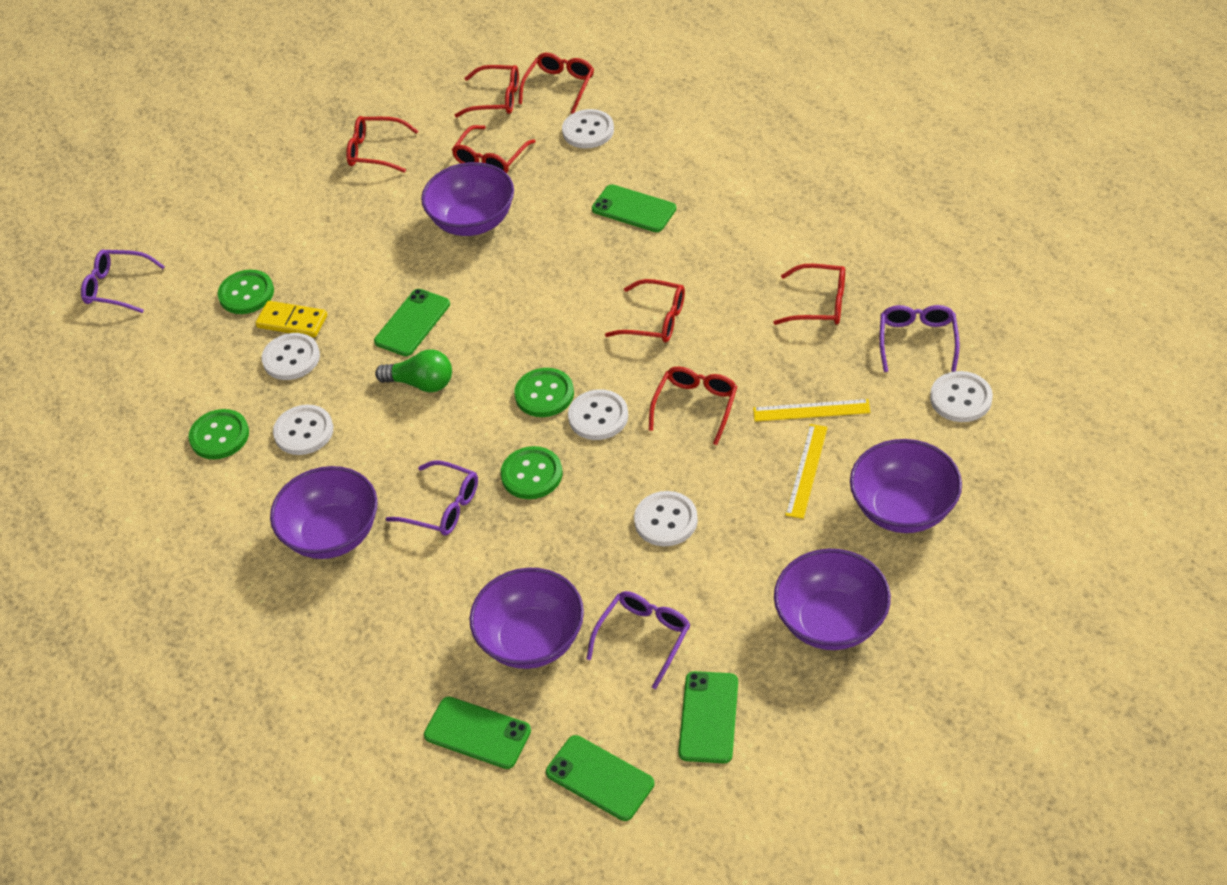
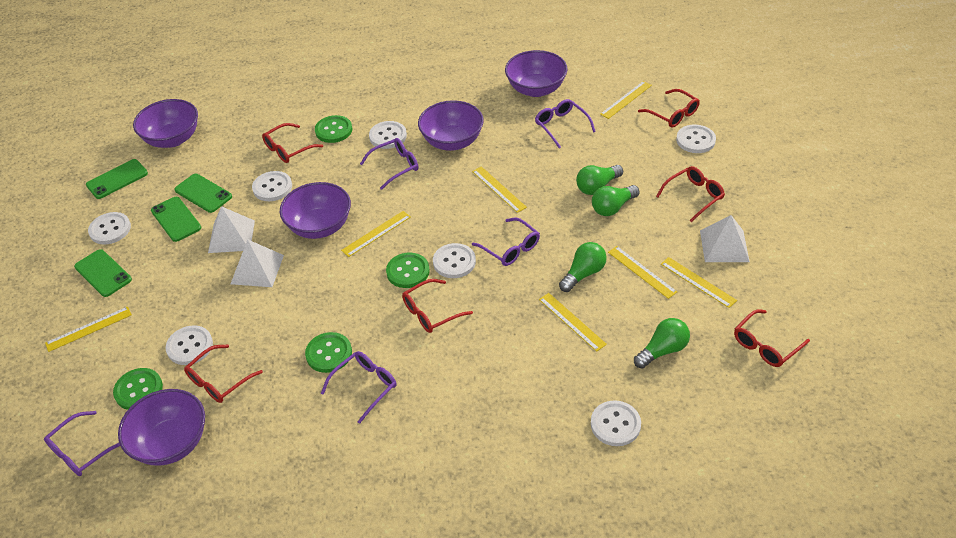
green light bulb: [375,350,452,392] = 1 -> [559,242,607,292] [576,165,623,195] [592,185,639,216] [634,318,690,368] = 4
green phone: [374,289,450,356] [424,696,531,769] [546,735,654,821] [592,184,677,232] [678,671,738,763] = 5 -> [74,249,132,297] [86,159,148,199] [151,197,201,242] [174,174,232,213] = 4
purple glasses: [81,249,165,313] [386,460,478,536] [586,591,690,689] [880,305,960,372] = 4 -> [44,411,120,476] [321,351,396,424] [360,138,419,190] [472,217,540,266] [535,99,596,148] = 5
red glasses: [346,116,418,173] [452,125,536,173] [455,65,519,117] [518,53,594,114] [605,279,685,343] [649,366,737,445] [773,264,845,325] = 7 -> [184,345,263,403] [262,123,323,163] [402,279,473,333] [638,89,700,128] [656,166,725,222] [734,309,810,367] = 6
white button: [262,333,320,380] [273,405,333,455] [562,109,614,148] [568,389,628,440] [634,491,698,546] [930,371,993,422] = 6 -> [88,212,131,244] [166,325,213,365] [252,171,292,201] [369,121,407,149] [433,243,476,278] [591,400,641,446] [676,125,716,153] = 7
white pyramid: none = 0 -> [208,206,255,253] [231,239,284,287] [700,215,750,262] = 3
yellow domino: [255,301,327,337] = 1 -> none = 0
yellow ruler: [753,399,871,422] [785,424,828,519] = 2 -> [45,306,132,352] [341,211,411,257] [472,166,527,213] [539,293,607,351] [600,81,652,119] [608,246,677,299] [661,257,737,308] = 7

